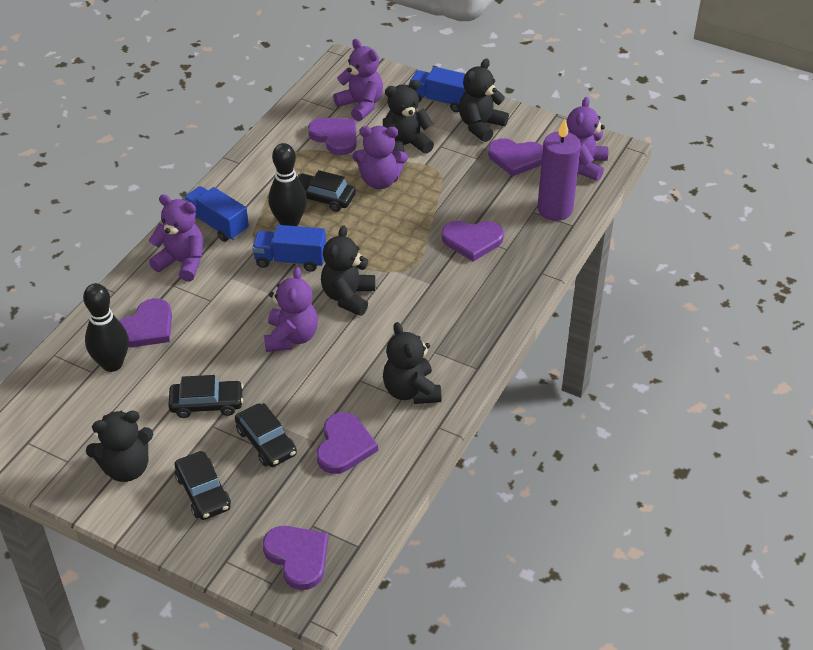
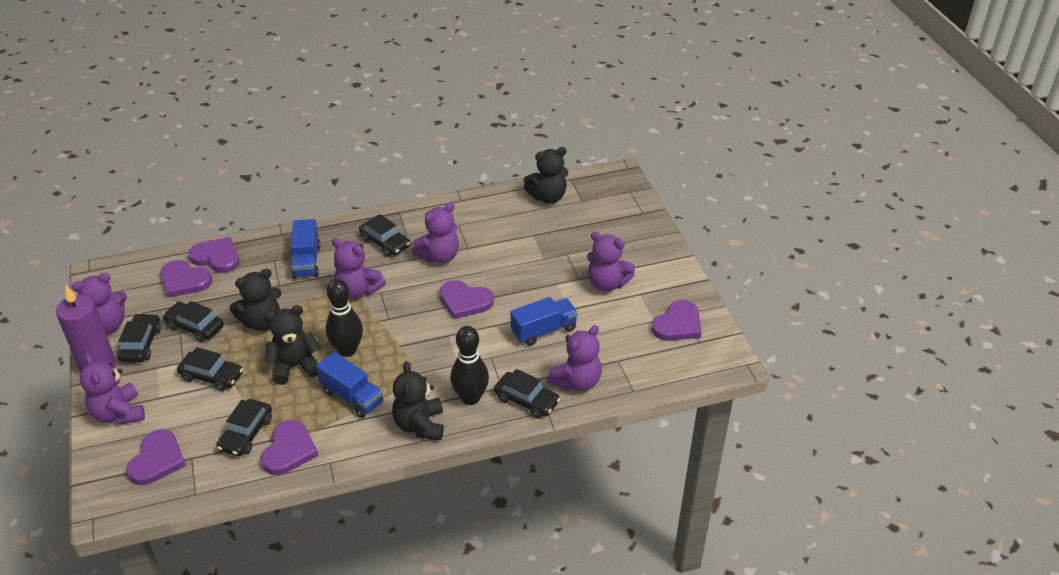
black car: [168,375,243,418] [175,451,231,520] [235,403,297,467] [297,170,356,212] = 4 -> [117,313,161,362] [163,301,224,342] [177,347,243,392] [216,399,272,457] [359,214,411,257] [494,369,560,419] = 6
black teddy bear: [86,410,153,482] [321,225,375,316] [383,80,434,154] [383,322,441,404] [459,59,509,142] = 5 -> [229,269,281,331] [264,305,321,385] [392,361,444,440] [524,147,568,204] = 4
purple teddy bear: [149,194,203,281] [264,267,318,352] [333,39,383,121] [352,126,408,189] [567,97,608,181] = 5 -> [72,273,127,334] [80,353,145,425] [332,238,386,299] [412,202,459,264] [547,325,602,391] [587,231,635,292] = 6

